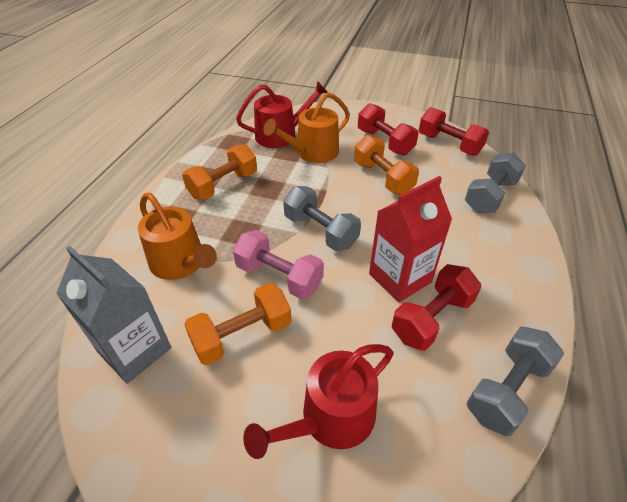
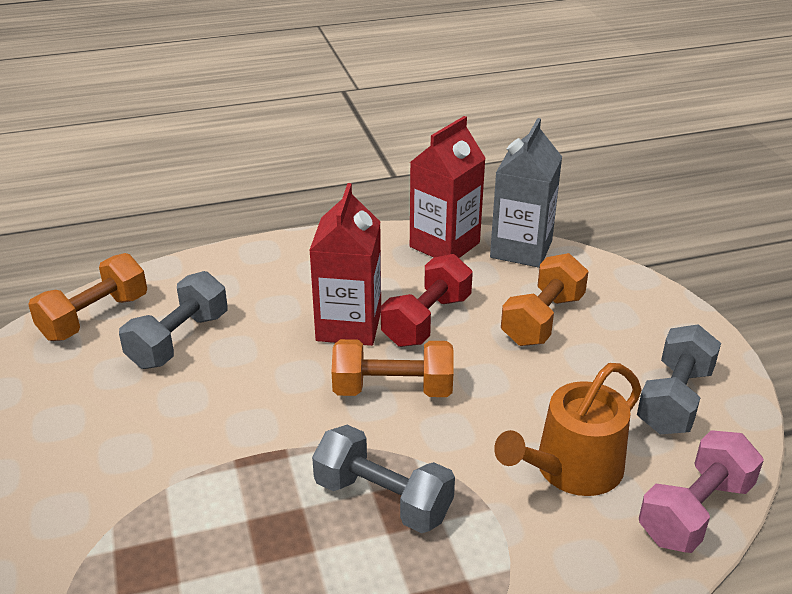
orange watering can: [138,193,217,280] [263,92,350,163] = 2 -> [494,363,641,496] = 1
red carton: [369,176,452,302] = 1 -> [309,183,381,346] [410,116,486,258] = 2
red dumbbell: [358,103,419,155] [392,264,482,351] [419,107,489,156] = 3 -> [381,254,473,347] = 1
red watering can: [236,81,327,148] [243,344,394,459] = 2 -> none = 0

